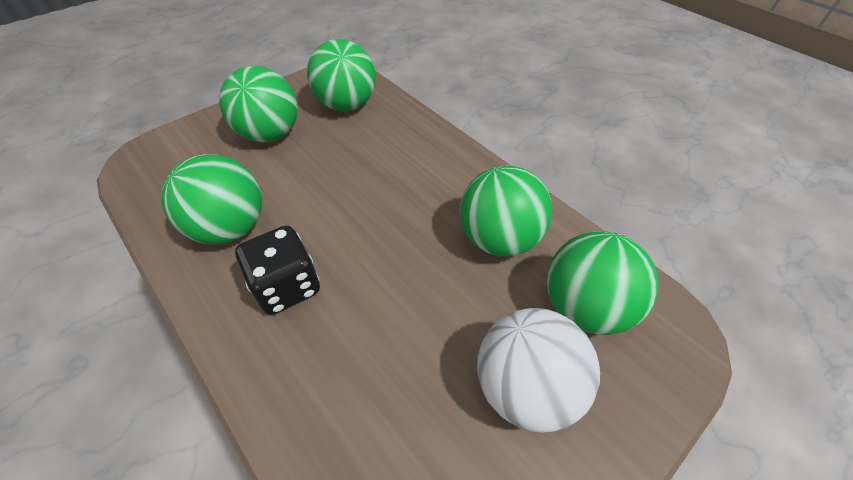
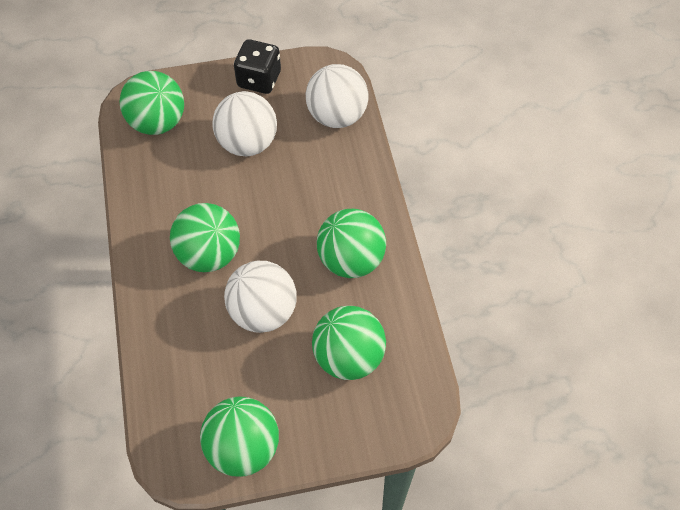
white ball: [477,308,600,433] = 1 -> [213,91,277,156] [224,261,296,333] [306,64,368,128] = 3

